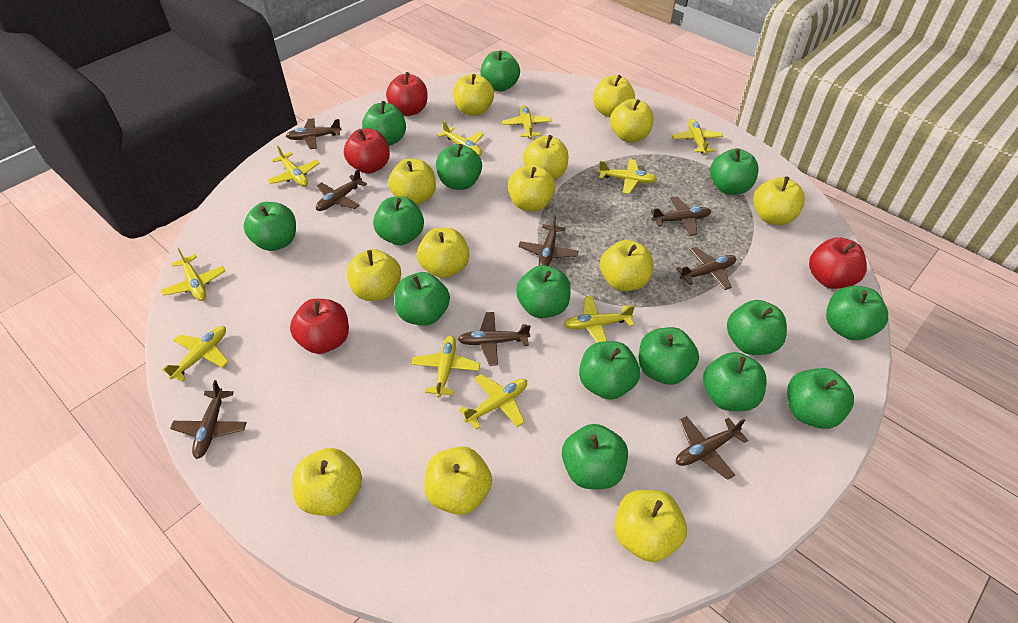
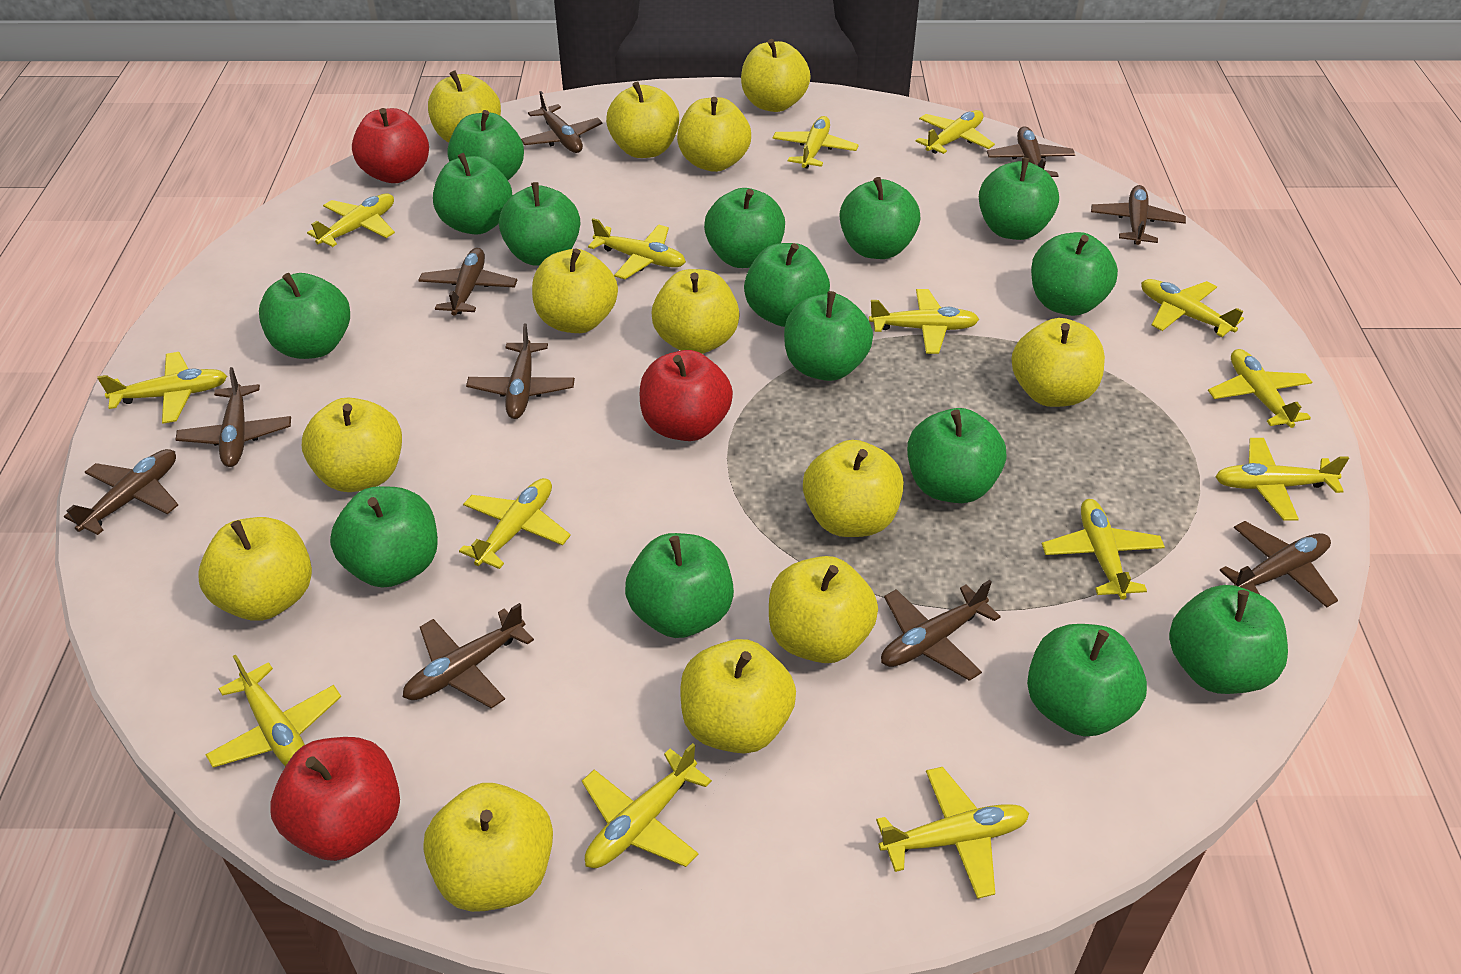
brown plane: [170,380,247,459] [286,118,342,149] [316,169,367,211] [458,312,531,366] [518,215,578,266] [651,196,711,236] [676,247,736,290] [676,416,748,480] = 8 -> [64,449,178,535] [175,367,291,467] [403,603,534,708] [418,248,517,316] [466,323,575,419] [521,91,603,153] [881,580,1001,681] [987,126,1075,177] [1091,185,1186,245] [1219,521,1338,607] = 10
red apple: [290,299,349,354] [344,129,390,174] [386,72,428,116] [809,237,867,289] = 4 -> [271,737,400,861] [352,108,429,183] [640,350,733,441] = 3
yellow plane: [161,248,225,301] [162,326,229,382] [268,146,320,187] [411,336,480,398] [437,121,484,156] [459,374,527,429] [502,105,552,139] [564,296,635,343] [598,159,657,194] [672,119,723,154] = 10 -> [97,352,227,424] [205,654,341,767] [307,193,395,247] [459,478,571,569] [582,743,712,868] [588,218,686,279] [773,116,859,169] [869,289,979,354] [876,767,1029,899] [916,110,995,154] [1042,499,1165,600] [1141,279,1244,337] [1208,349,1312,428] [1215,438,1349,521] = 14

